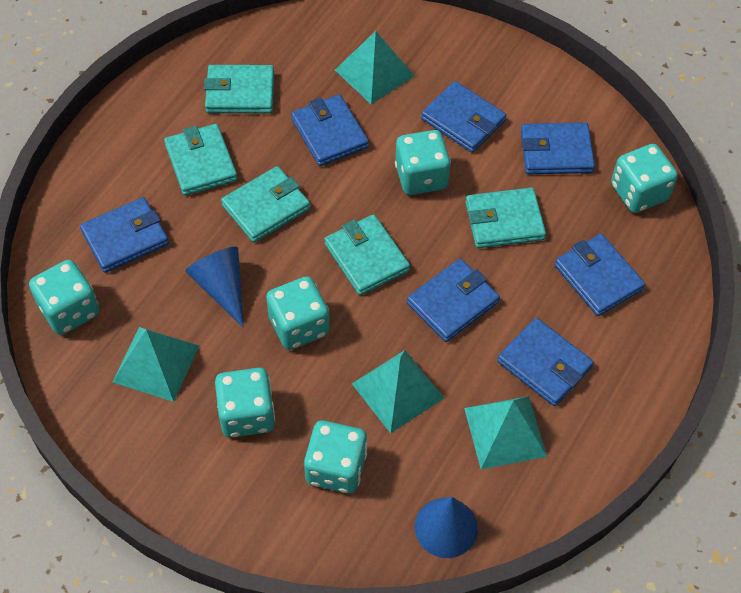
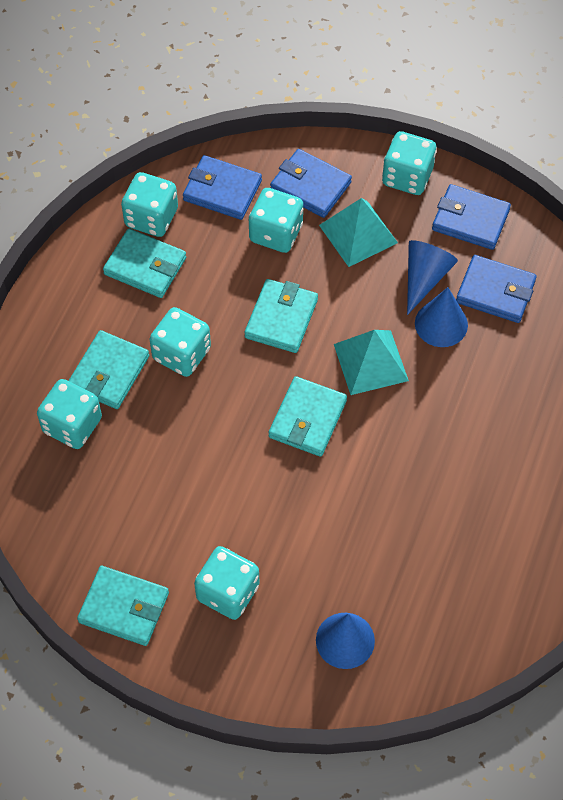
blue cone: [185,247,244,328] [415,497,478,558] = 2 -> [316,613,375,669] [407,240,458,315] [415,287,468,347] = 3
blue wallet: [80,197,169,273] [291,94,369,166] [407,259,500,342] [421,81,506,153] [497,318,594,406] [521,123,595,174] [555,234,645,316] = 7 -> [183,155,262,220] [270,149,352,218] [432,184,511,250] [456,255,537,323] = 4
turquoise pyramid: [112,327,199,402] [335,31,414,104] [352,350,444,433] [464,396,547,469] = 4 -> [319,198,398,267] [334,330,409,395] = 2

